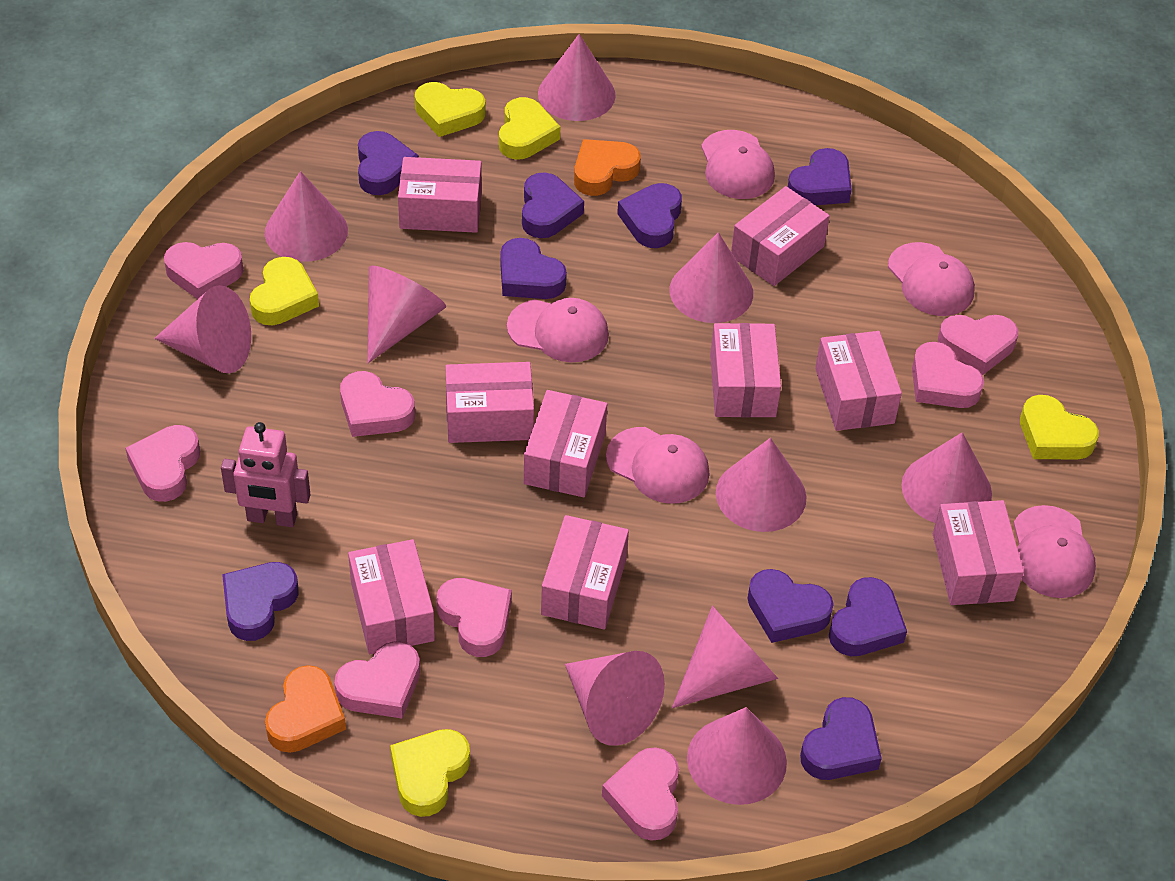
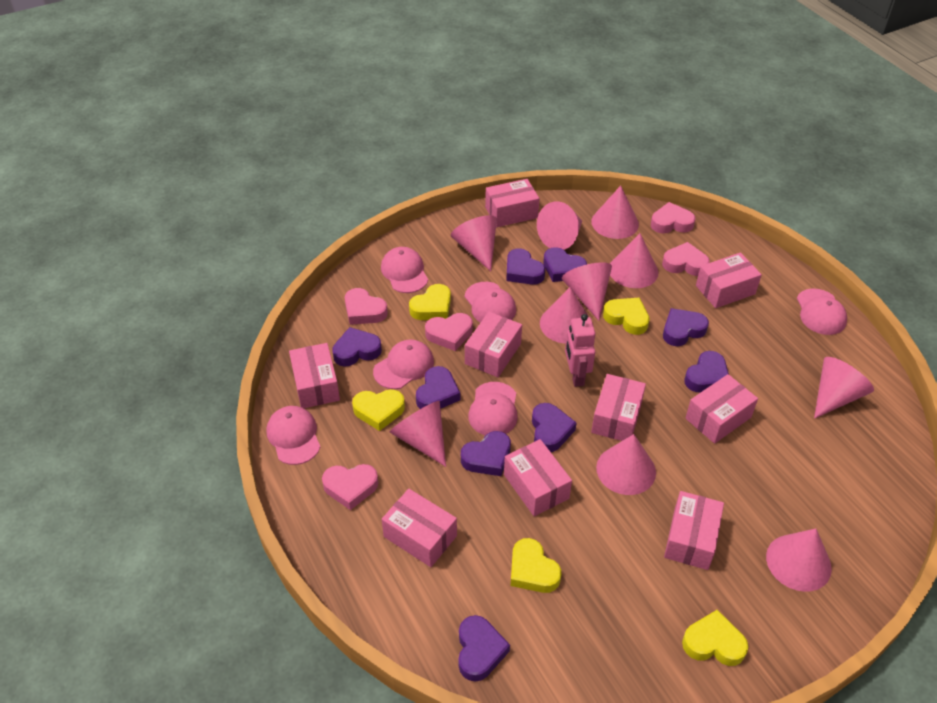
orange heart: [265,665,346,753] [574,139,641,196] = 2 -> none = 0
pink cap: [507,298,609,362] [606,427,710,504] [701,130,775,199] [888,242,975,316] [1014,505,1096,598] = 5 -> [266,406,320,465] [373,340,434,389] [381,247,428,293] [465,282,516,323] [468,382,518,435] [797,288,847,335] = 6
pink heart: [125,425,200,502] [164,242,244,299] [335,641,420,718] [340,371,415,437] [437,578,512,657] [602,747,679,841] [912,342,984,408] [938,315,1019,375] = 8 -> [322,464,378,510] [345,288,388,325] [425,313,473,351] [651,202,695,233] [662,242,710,276] = 5

